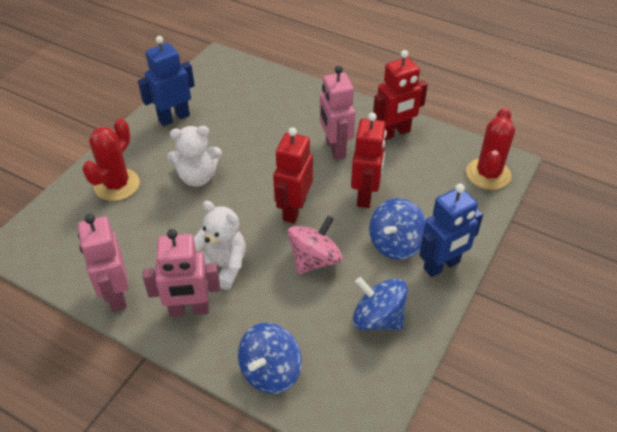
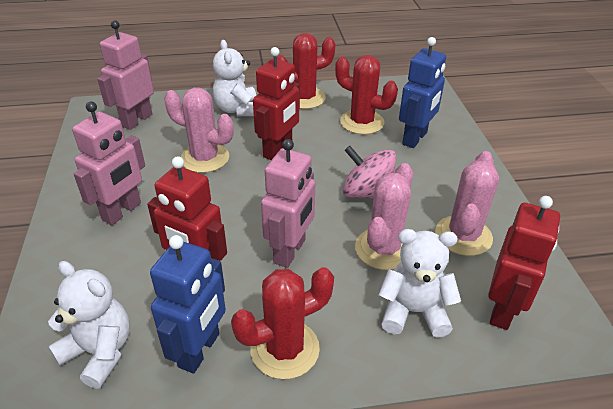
blue spinning top: [238,323,302,394] [353,277,408,330] [369,198,426,260] = 3 -> none = 0
pink cactus: none = 0 -> [164,88,233,173] [355,163,413,270] [435,151,499,256] = 3
red cactus: [82,119,140,201] [466,108,515,190] = 2 -> [231,267,334,379] [277,33,336,109] [335,55,398,135] = 3
white teddy bear: [167,126,222,187] [194,201,246,290] = 2 -> [48,261,130,389] [213,40,256,116] [379,229,461,338] = 3

